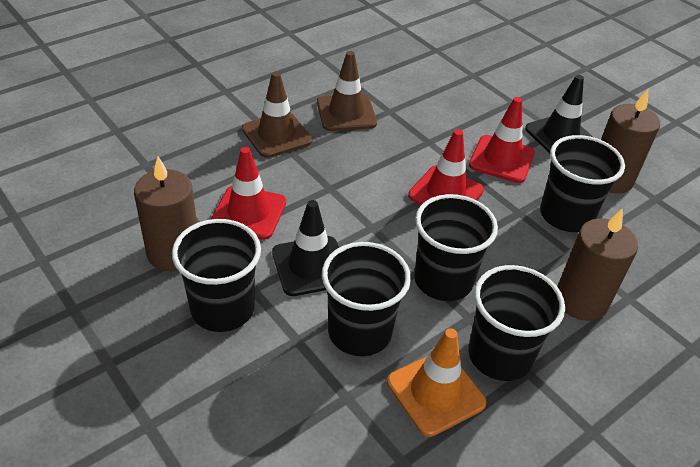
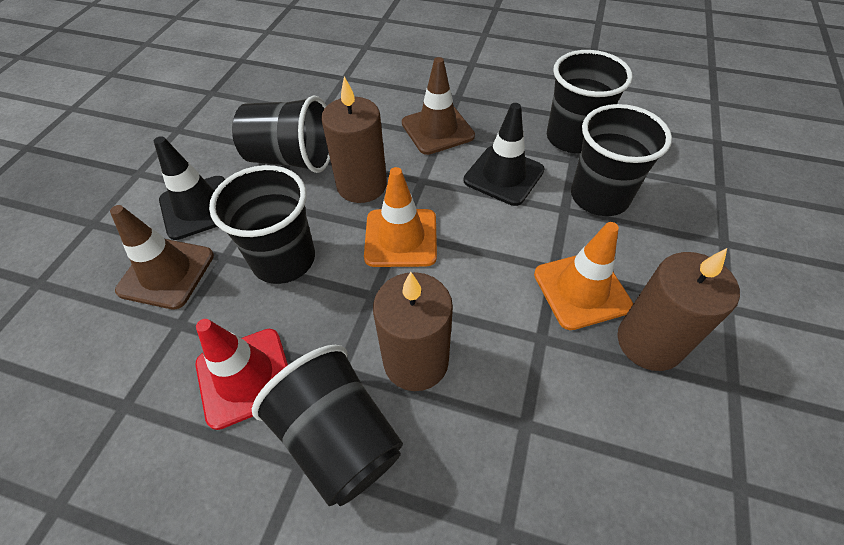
orange traffic cone: [387,328,487,437] = 1 -> [364,167,437,267] [534,222,633,330] = 2
red traffic cone: [210,147,286,240] [408,129,484,205] [469,97,535,183] = 3 -> [196,319,288,430] = 1

